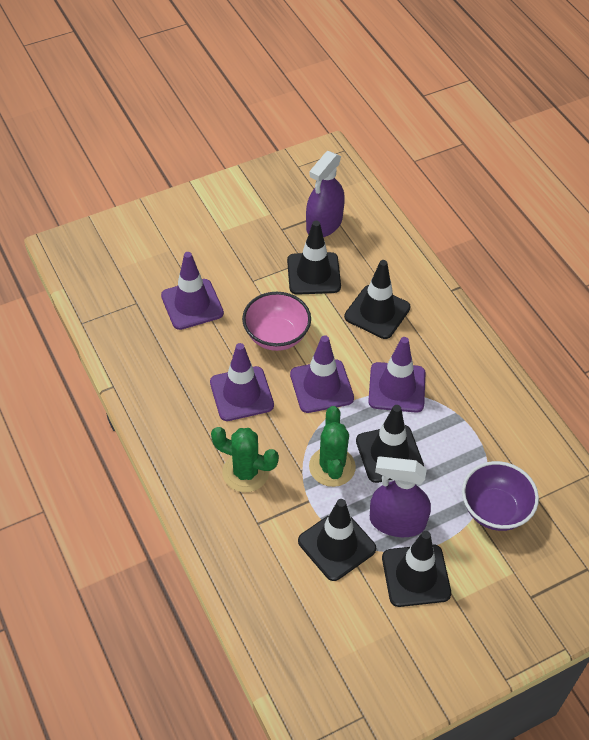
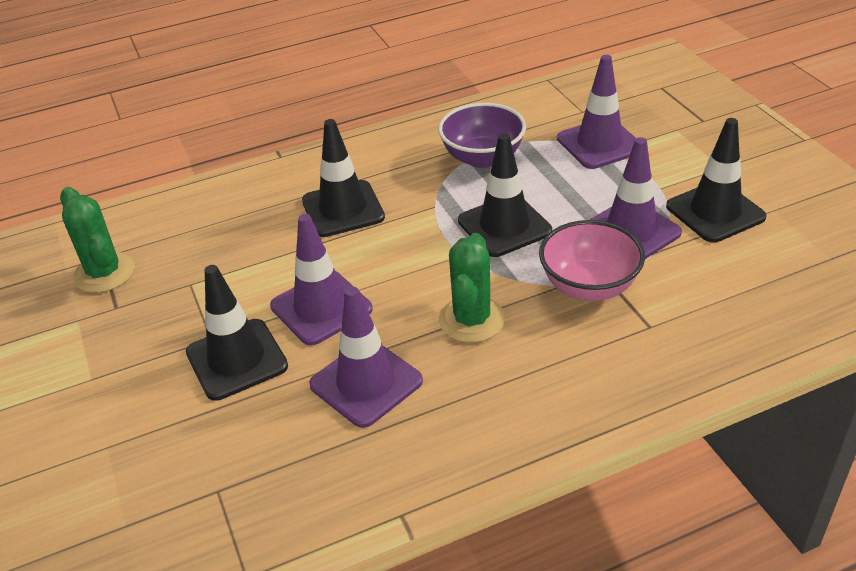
black traffic cone: [287,221,341,295] [298,499,376,581] [344,260,410,339] [356,405,424,483] [382,531,451,607] = 5 -> [186,265,288,401] [302,119,385,237] [458,133,552,257] [666,118,767,242] = 4
purple spray bottle: [306,151,345,237] [370,456,431,537] = 2 -> none = 0

